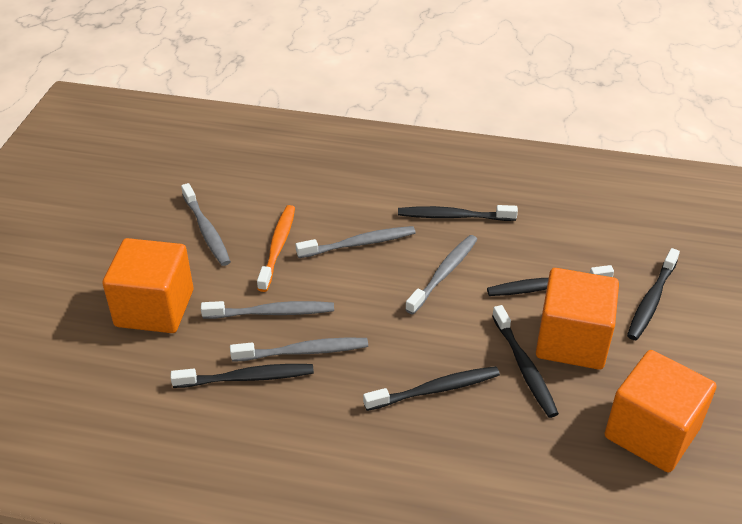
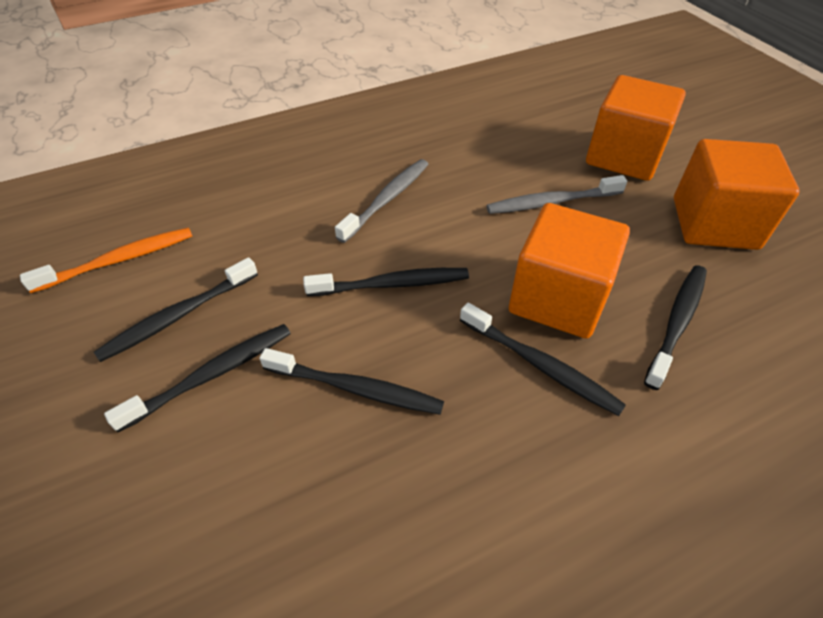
grey toothbrush: [181,183,231,266] [201,301,334,319] [230,338,368,362] [296,226,416,258] [405,235,478,315] = 5 -> [335,159,429,243] [486,175,627,214] = 2

